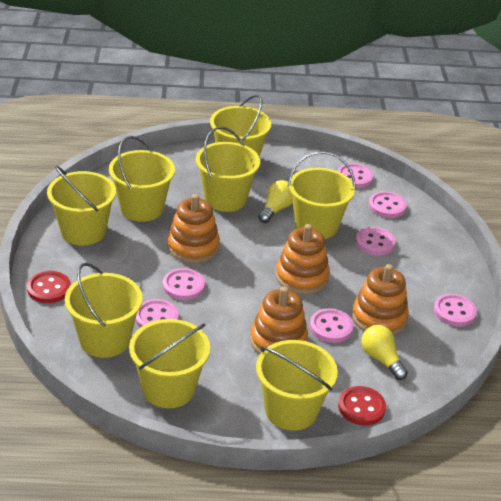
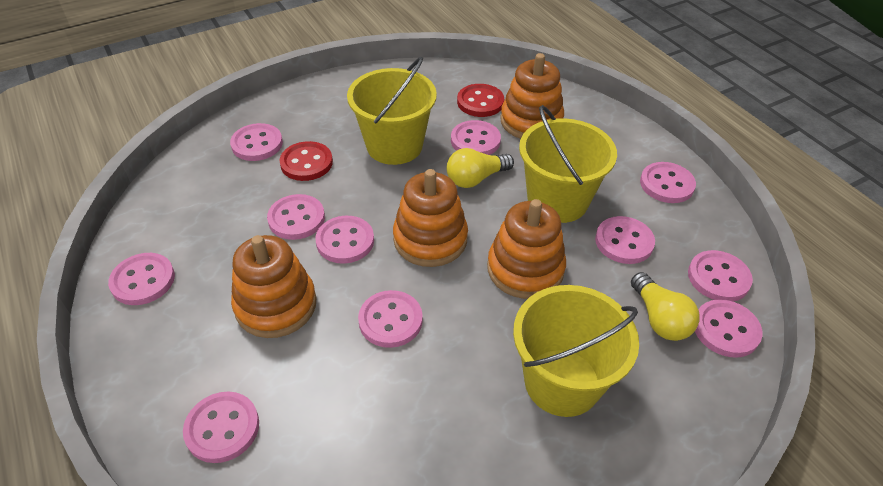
pink button: [135,299,179,328] [163,268,205,300] [310,308,354,343] [337,163,374,188] [356,227,396,256] [369,191,407,218] [434,294,477,327] = 7 -> [108,253,175,305] [183,392,259,463] [230,123,283,161] [267,194,325,240] [315,216,374,264] [358,290,423,348] [451,120,501,155] [595,216,655,264] [640,162,696,203] [688,250,753,301] [695,299,763,358] = 11
yellow bucket: [47,166,116,245] [65,263,143,358] [109,136,175,222] [129,319,210,408] [196,127,260,212] [210,95,271,158] [256,340,338,431] [288,151,356,239] = 8 -> [347,57,437,165] [513,285,639,417] [519,105,617,223] = 3

